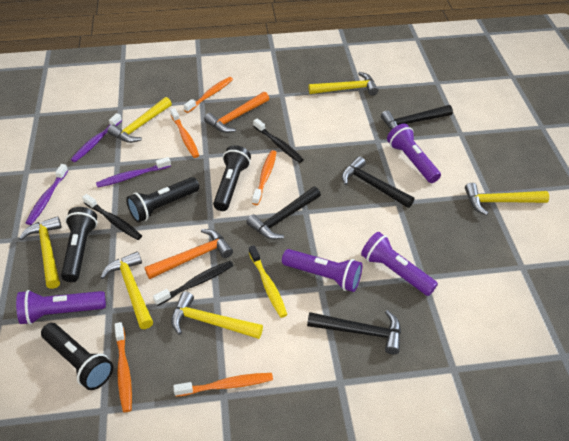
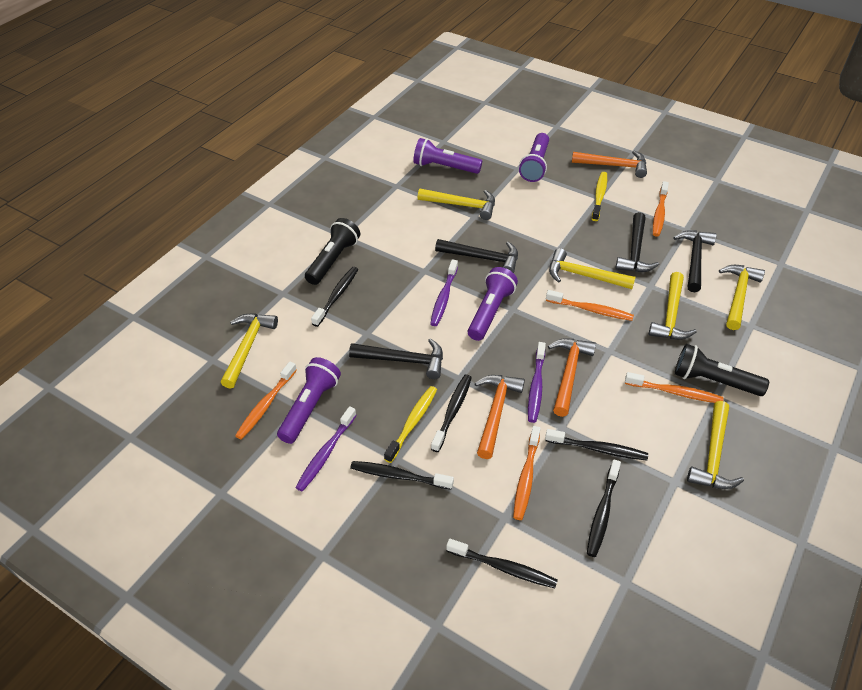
black flashlight: [41,323,113,390] [61,207,97,282] [126,177,199,223] [213,145,251,211] = 4 -> [305,218,360,285] [675,344,769,396] = 2
black toothbrush: [82,194,142,240] [153,261,234,306] [253,118,304,163] = 3 -> [311,267,358,327] [350,461,454,490] [431,374,472,452] [446,539,558,588] [545,429,648,460] [587,460,621,557] = 6
orange hammer: [145,229,233,279] [204,92,269,133] = 2 -> [475,375,525,459] [548,338,596,417] [572,151,647,178] = 3
yellow toothbrush: [249,245,287,318] = 1 -> [384,386,437,463] [592,172,607,221] = 2

